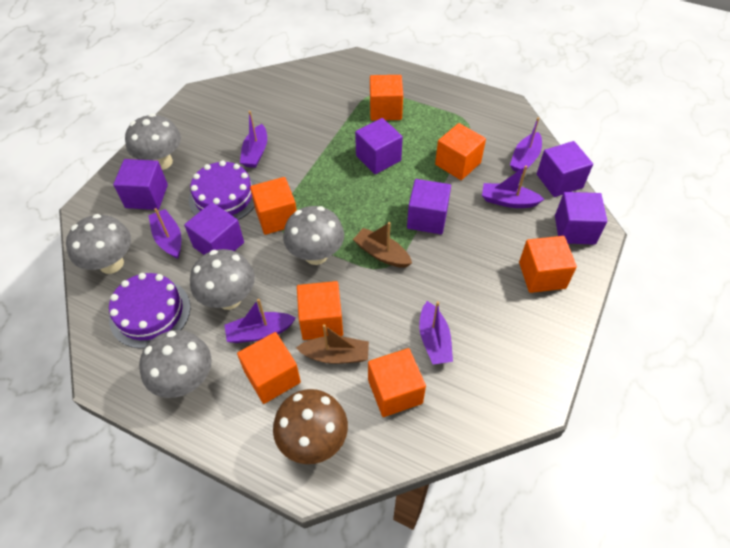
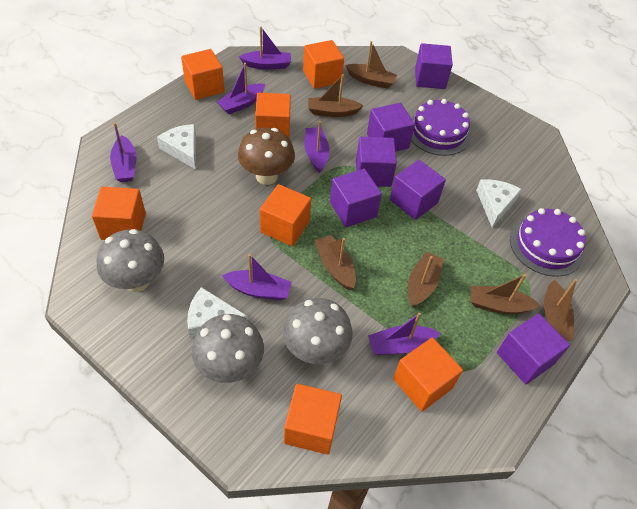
brown boat: [296,324,369,364] [353,222,412,268] = 2 -> [308,74,364,117] [315,235,356,290] [346,41,397,89] [408,252,444,307] [471,274,540,314] [544,279,577,341] = 6
grey mushroom: [66,214,131,274] [125,114,181,170] [139,330,212,398] [190,249,255,310] [283,206,344,265] = 5 -> [97,229,164,292] [192,314,264,383] [283,298,353,364] = 3
white cheese: none = 0 -> [157,124,196,169] [187,287,248,339] [476,179,522,228] = 3

